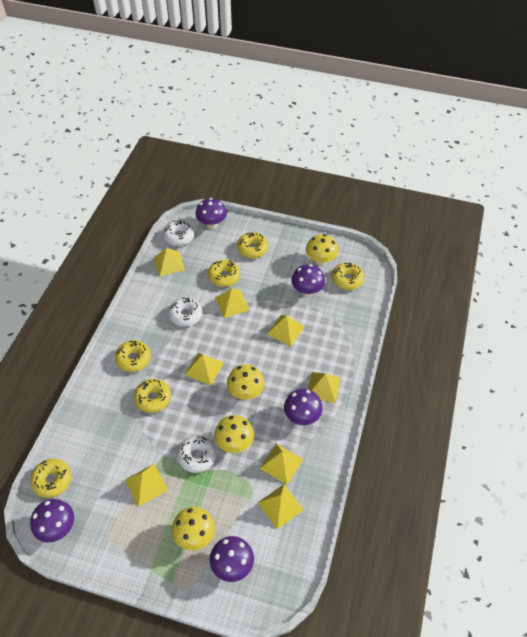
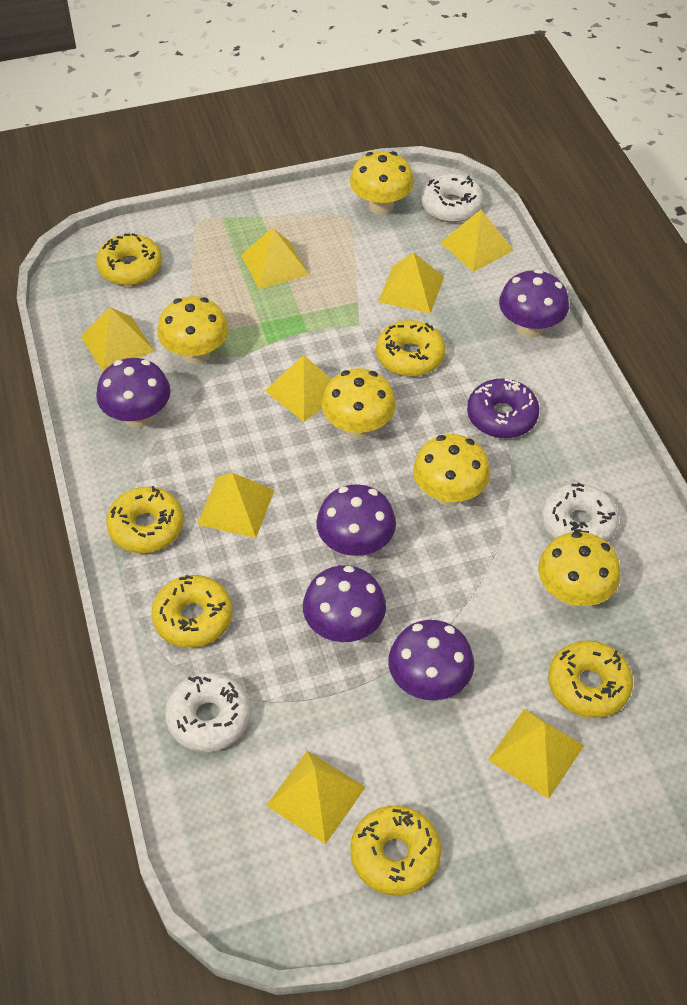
purple donut: none = 0 -> [467,379,539,438] = 1
yellow mushroom: [172,507,215,551] [215,415,254,453] [227,364,265,400] [306,234,338,266] = 4 -> [157,296,228,364] [322,368,396,439] [350,151,414,215] [413,434,490,506] [538,532,621,607] = 5

